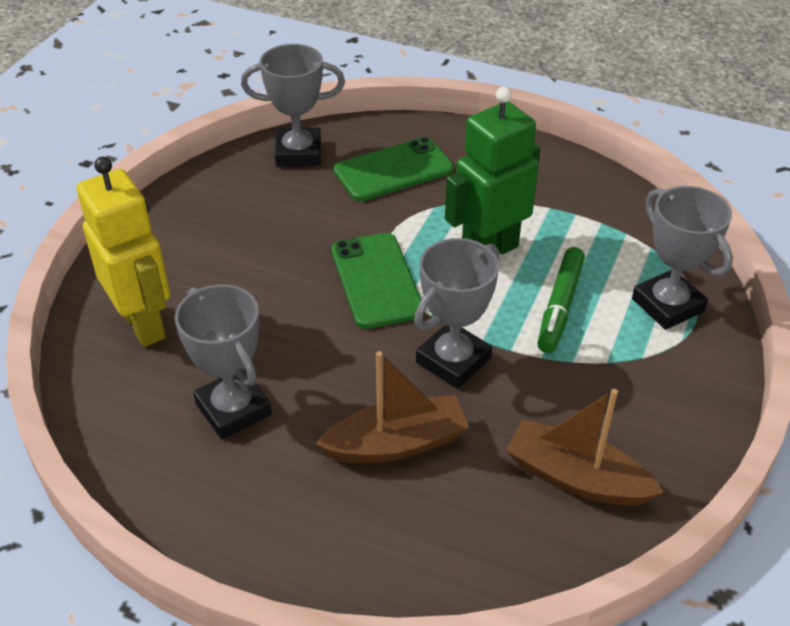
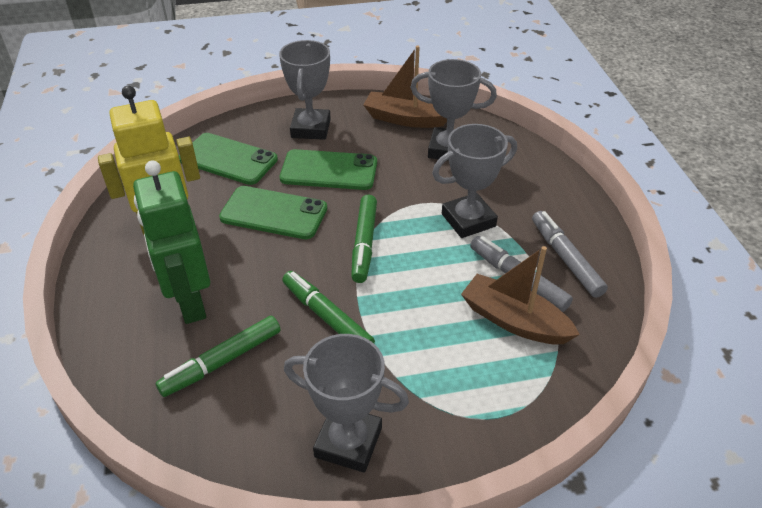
green marker: [538,247,585,353] = 1 -> [155,316,281,397] [282,271,375,343] [351,195,377,283] = 3
green phone: [331,233,421,329] [334,137,454,201] = 2 -> [179,133,278,185] [219,186,327,239] [280,149,377,190] = 3
grey marker: none = 0 -> [470,236,573,312] [532,211,608,298] = 2

